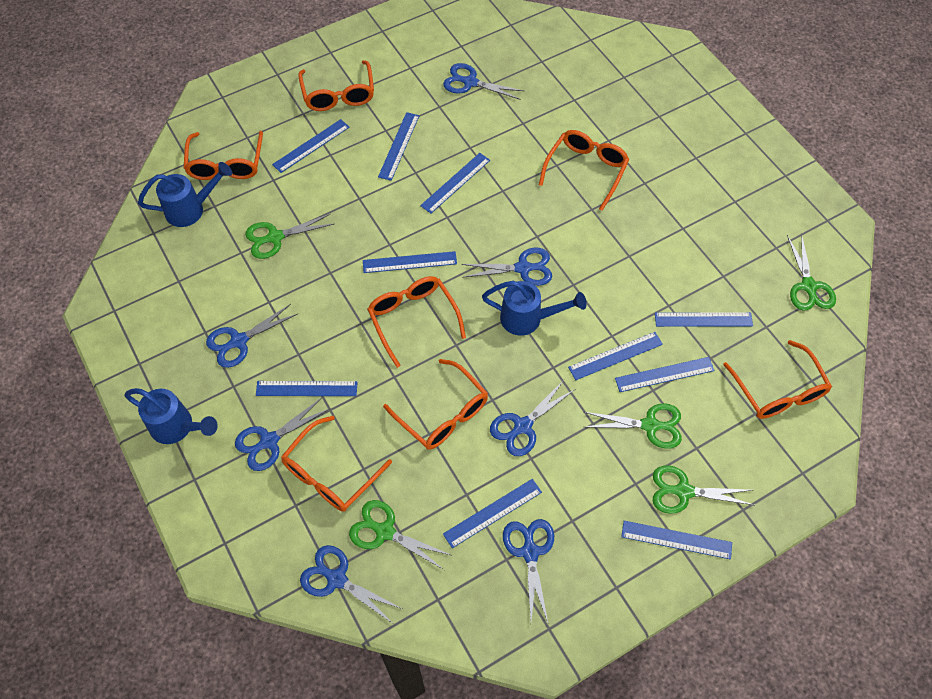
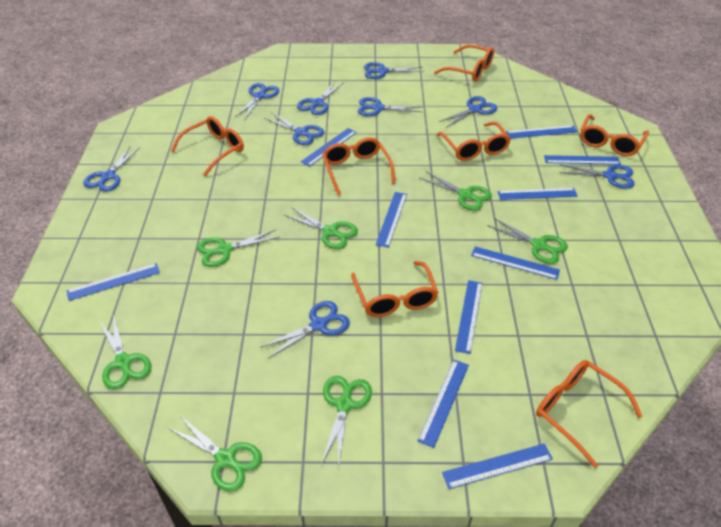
blue scissors: [206,304,297,368] [235,398,329,471] [300,545,402,623] [443,63,524,100] [461,248,552,286] [490,380,575,456] [503,519,554,622] = 7 -> [83,147,140,192] [235,83,279,119] [260,301,350,358] [264,112,324,145] [297,81,343,115] [358,97,422,116] [364,62,424,79] [439,96,497,127] [559,164,635,189] = 9
blue watering can: [125,388,218,444] [138,162,232,227] [482,281,587,336] = 3 -> none = 0
green scissors: [245,214,334,259] [349,500,451,570] [584,403,682,449] [653,465,754,514] [787,233,836,311] = 5 -> [99,314,152,389] [168,415,262,492] [197,230,280,267] [283,207,358,249] [321,375,372,469] [420,171,492,211] [487,218,568,264] = 7

